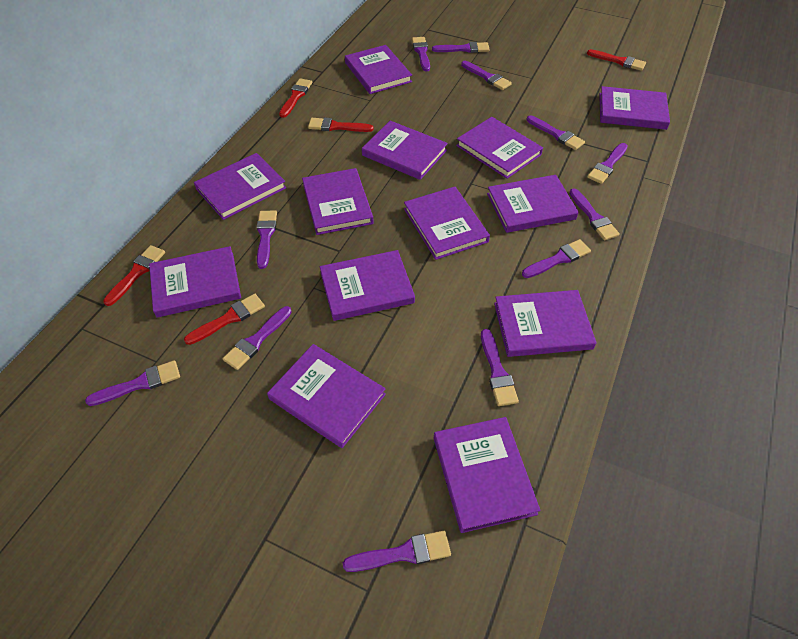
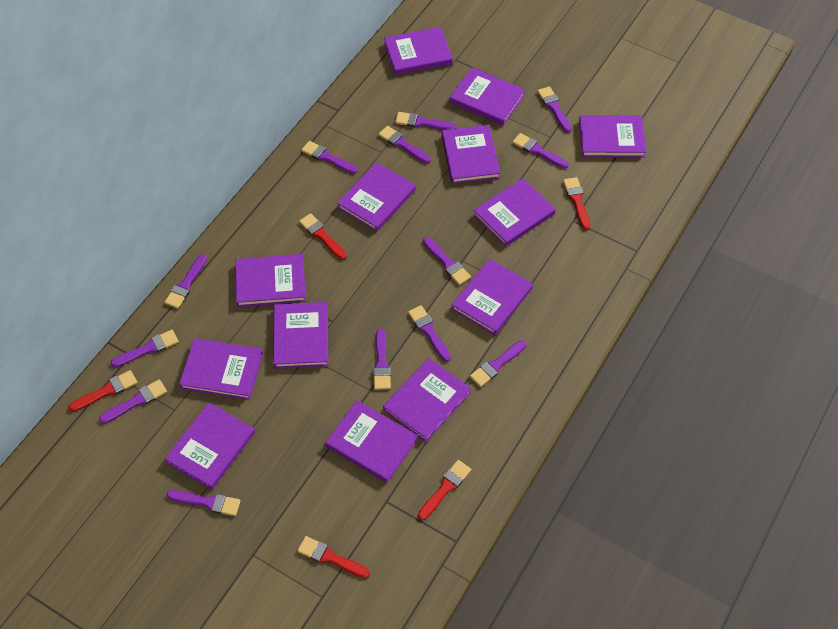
purple brush: [85,360,180,406] [223,306,292,370] [257,210,277,269] [343,531,451,572] [412,37,430,71] [432,42,490,53] [461,61,512,90] [481,329,519,406] [522,239,591,278] [527,115,585,150] [569,188,620,240] [587,143,628,184] = 12 -> [99,379,167,424] [111,330,179,367] [164,254,207,309] [167,490,241,516] [301,141,357,174] [373,329,391,390] [378,126,430,163] [395,112,456,130] [408,305,451,361] [423,237,471,285] [470,340,527,387] [512,133,569,169] [537,86,572,133] = 13

